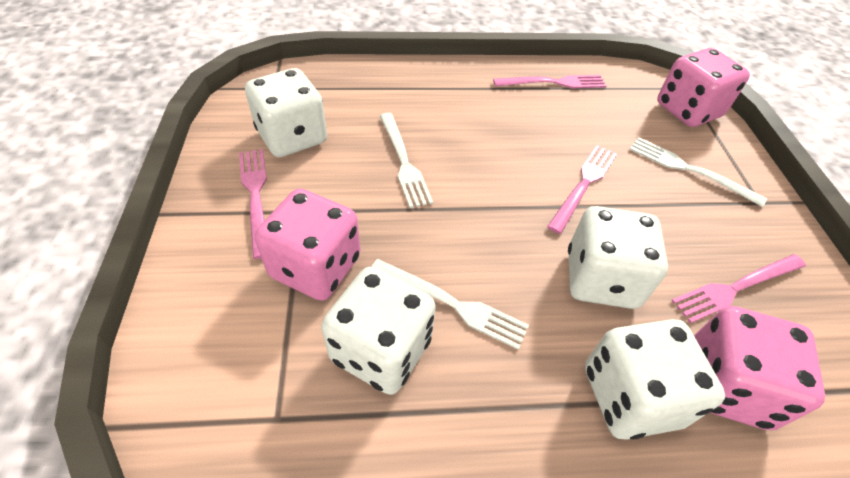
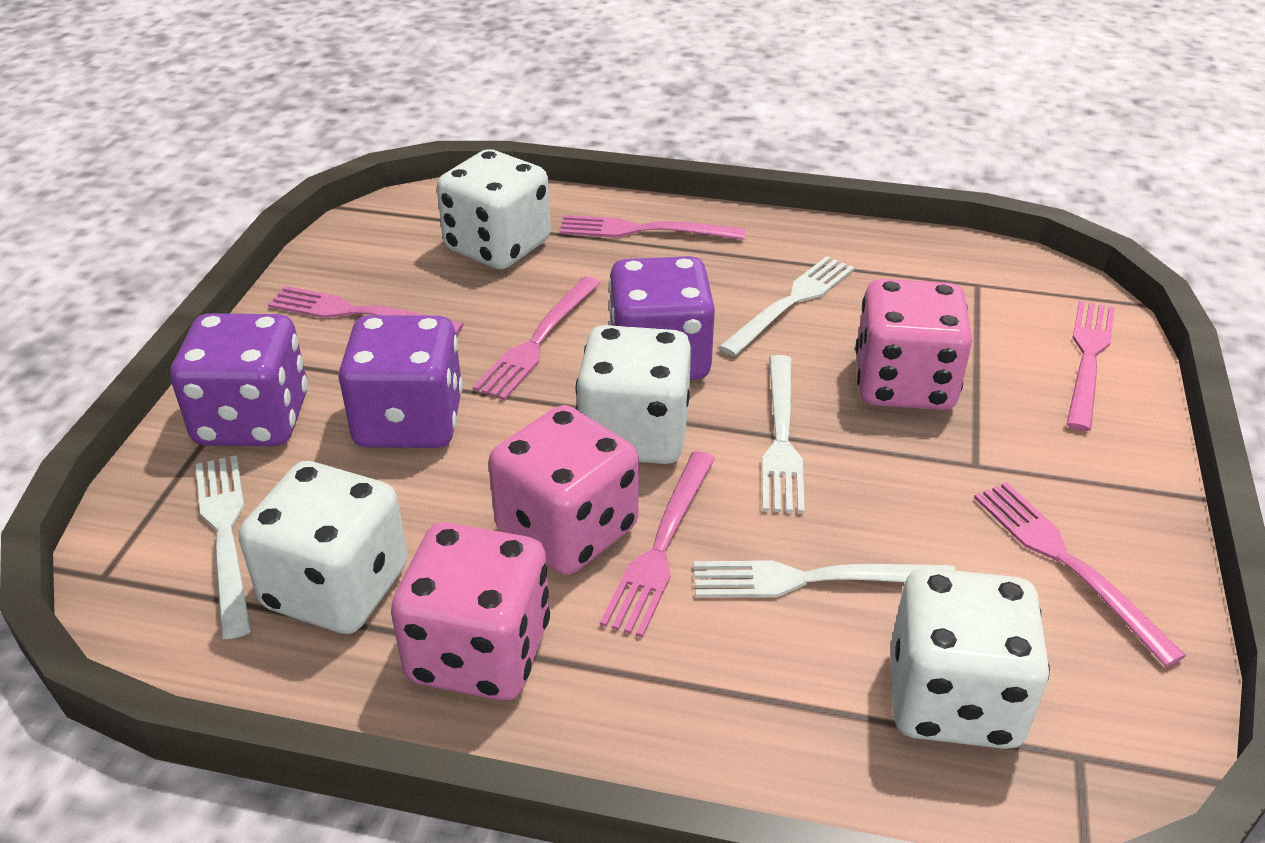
pink fork: [239,149,267,259] [493,75,606,88] [547,145,617,234] [671,254,806,323] = 4 -> [268,286,464,336] [473,277,600,400] [559,215,745,240] [600,451,715,638] [974,482,1186,667] [1066,301,1115,431] = 6
purple dice: none = 0 -> [170,313,308,446] [338,315,463,448] [608,256,715,380] = 3
white fork: [371,259,529,350] [380,113,433,208] [629,137,767,207] = 3 -> [196,455,251,639] [694,560,956,597] [719,256,854,356] [762,355,805,513] = 4

